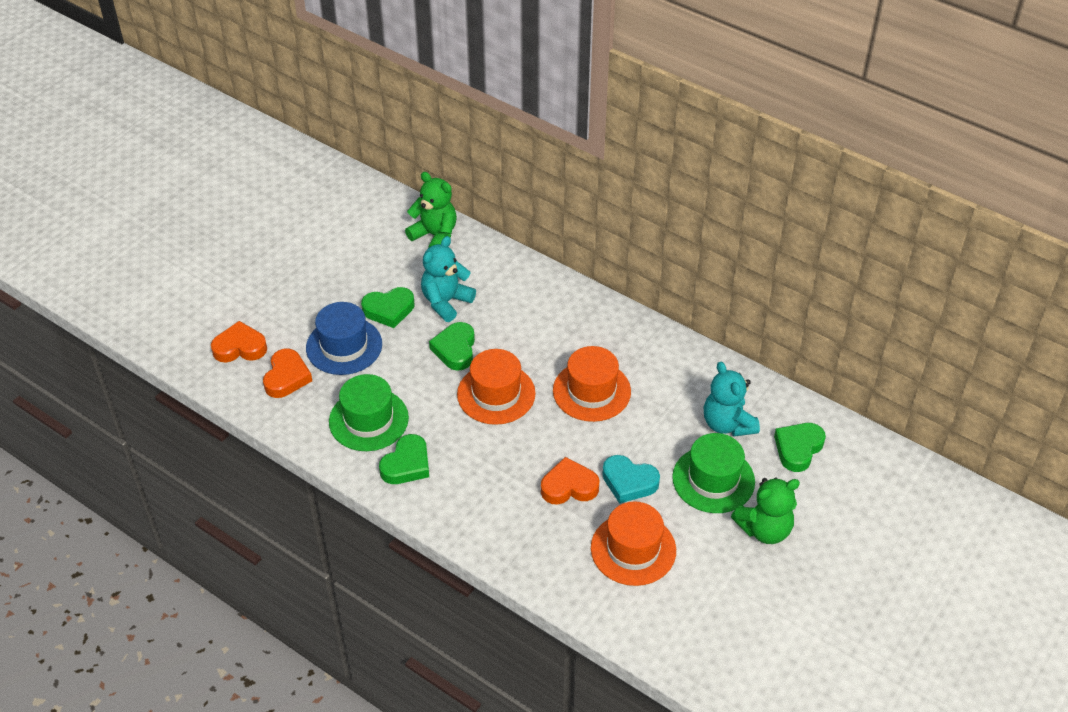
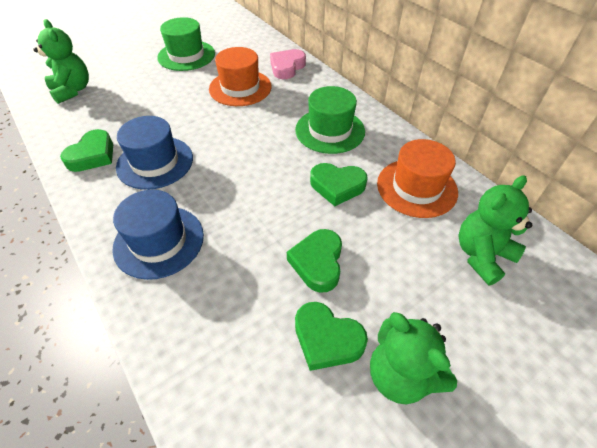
blue hat: [306,302,382,375] = 1 -> [113,190,204,280] [116,116,193,190] = 2
green teddy bear: [405,172,457,247] [731,478,800,544] = 2 -> [34,19,89,104] [370,312,457,404] [458,175,532,285] = 3
orange hat: [457,349,536,425] [553,346,631,422] [591,501,676,586] = 3 -> [209,47,272,106] [377,139,458,218] = 2
orange heart: [211,321,267,363] [263,349,312,398] [541,457,599,505] = 3 -> none = 0
pink heart: none = 0 -> [270,49,306,79] = 1
turquoise heart: [602,455,660,504] = 1 -> none = 0
turquoise teddy bear: [421,236,476,322] [703,362,760,437] = 2 -> none = 0

